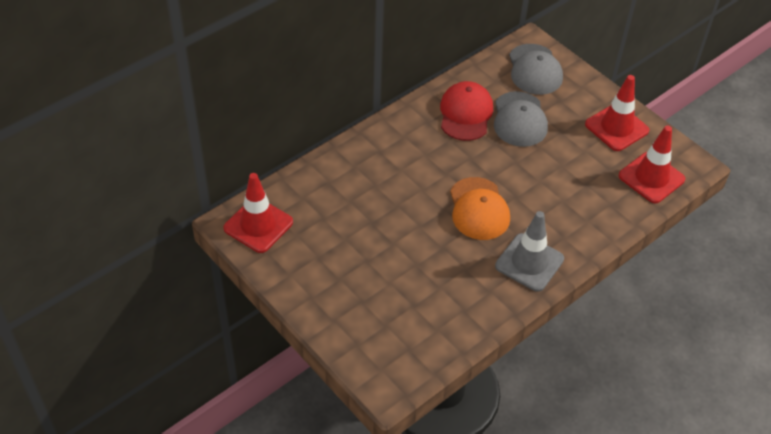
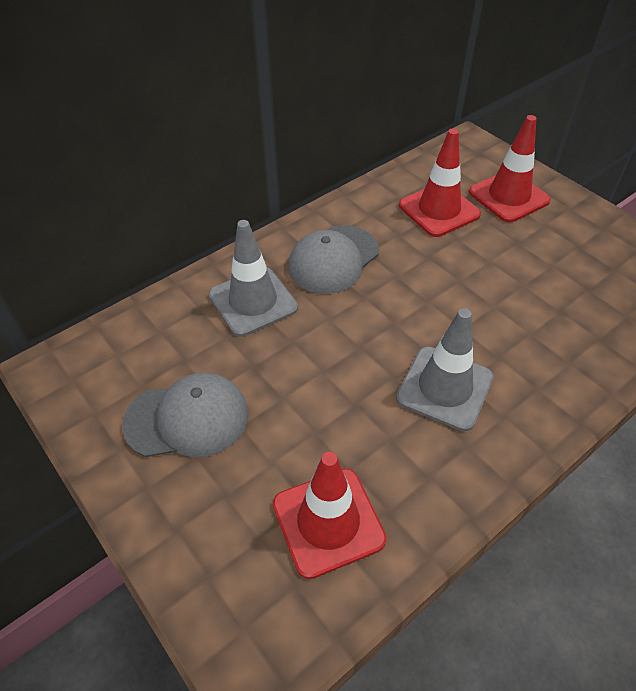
grey traffic cone: [495,211,564,292] = 1 -> [209,220,298,337] [396,308,494,431] = 2
orange cap: [450,177,510,240] = 1 -> none = 0
red cap: [440,81,493,141] = 1 -> none = 0

